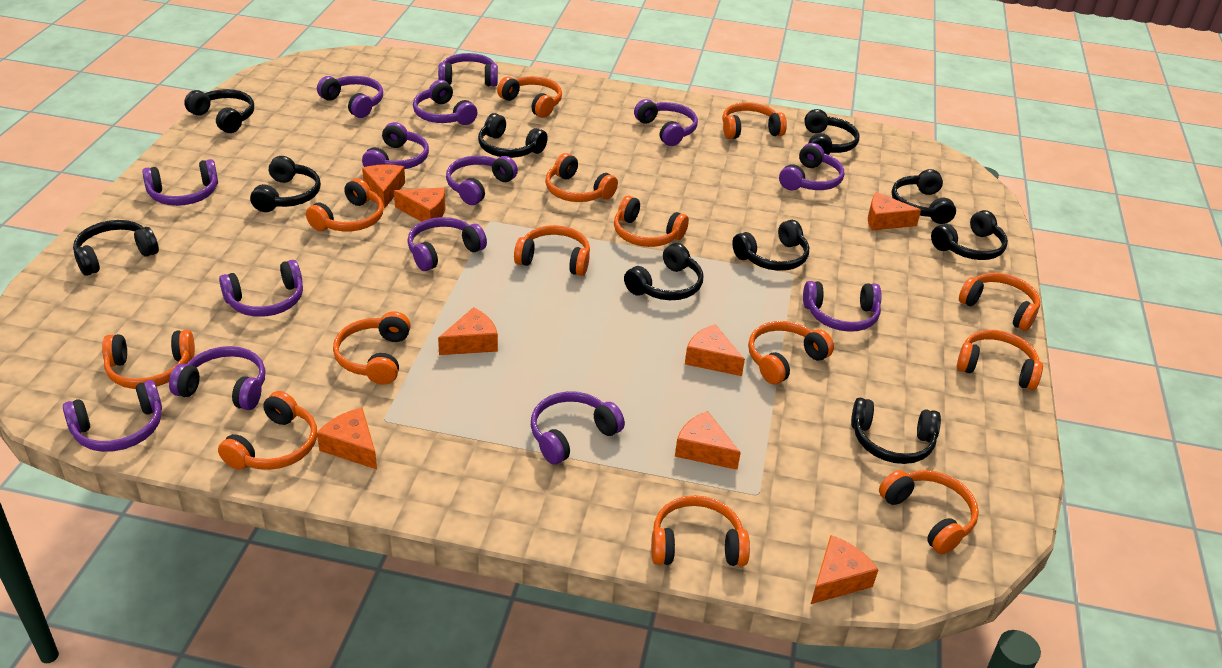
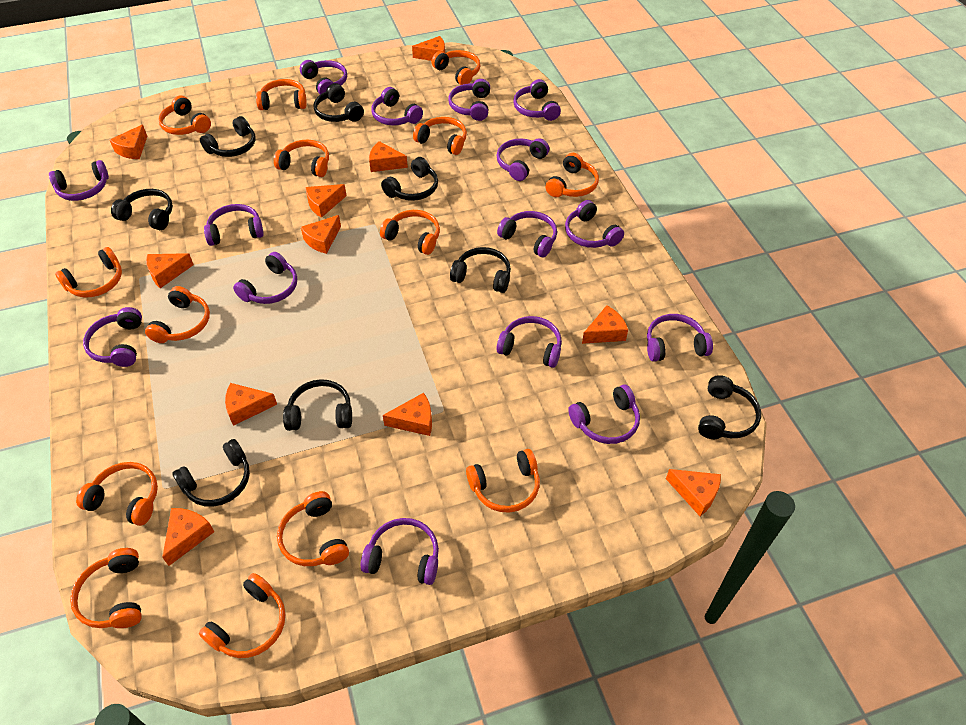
black headphones: [73,220,159,276] [184,89,254,133] [250,156,321,212] [478,113,548,158] [624,243,703,300] [732,220,809,271] [805,109,860,155] [851,398,941,464] [892,169,956,224] [931,210,1008,260] = 10 -> [111,189,173,230] [172,439,250,507] [200,116,256,157] [283,379,352,431] [313,83,364,122] [381,157,438,201] [450,247,511,293] [698,375,761,439] = 8
orange cheese: [317,408,377,469] [362,164,405,208] [394,187,445,222] [438,307,498,355] [675,411,741,470] [685,324,745,376] [811,535,879,604] [868,192,921,231] = 8 -> [110,125,147,159] [146,253,194,288] [162,508,215,566] [225,383,277,426] [301,215,341,254] [306,184,346,218] [369,141,408,172] [383,393,432,436] [412,36,445,61] [582,305,628,344] [666,469,721,516] = 11
purple headphones: [63,380,162,452] [142,159,218,206] [169,346,265,410] [219,260,303,317] [317,76,383,118] [362,122,429,169] [407,217,487,271] [413,80,478,125] [438,53,498,87] [446,156,518,205] [531,391,625,465] [634,99,698,146] [779,143,844,190] [803,281,882,332] = 14 -> [49,160,109,201] [83,307,142,367] [204,204,264,246] [233,252,297,304] [300,60,347,94] [361,518,439,585] [371,87,423,125] [448,79,490,121] [496,138,549,181] [497,211,557,257] [497,316,562,368] [513,79,561,121] [565,200,624,248] [568,385,640,444] [647,314,713,362] = 15

